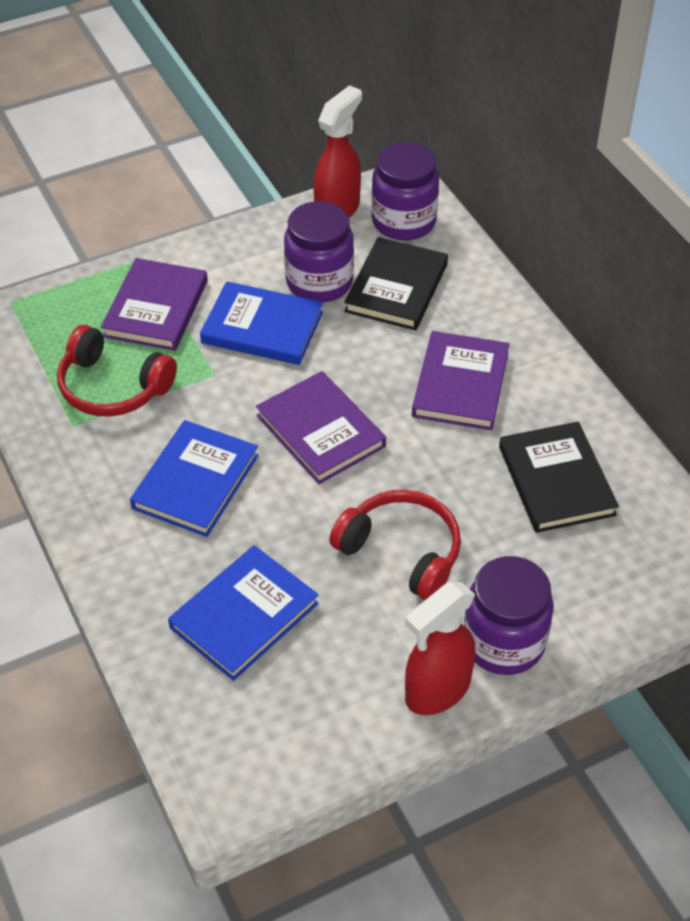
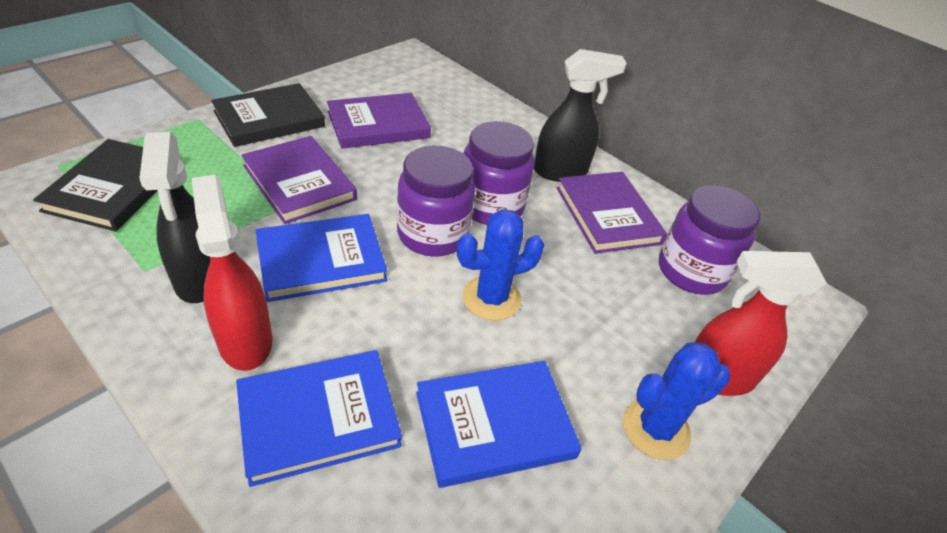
black spray bottle: none = 0 -> [139,132,210,303] [534,49,627,182] = 2
blue cactus: none = 0 -> [457,209,544,321] [623,342,730,460] = 2
red headphones: [57,325,177,417] [329,490,461,600] = 2 -> none = 0

